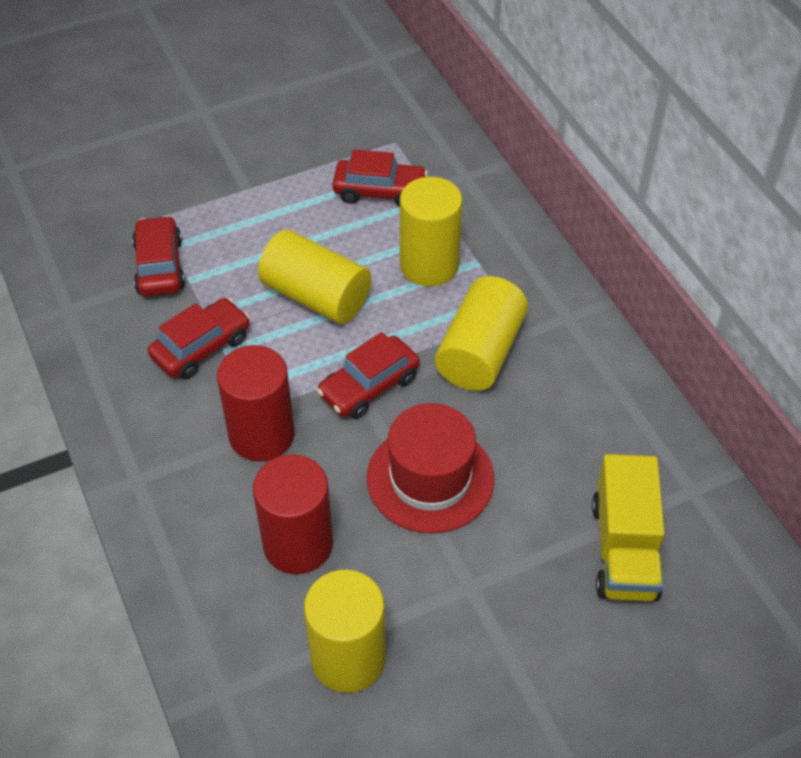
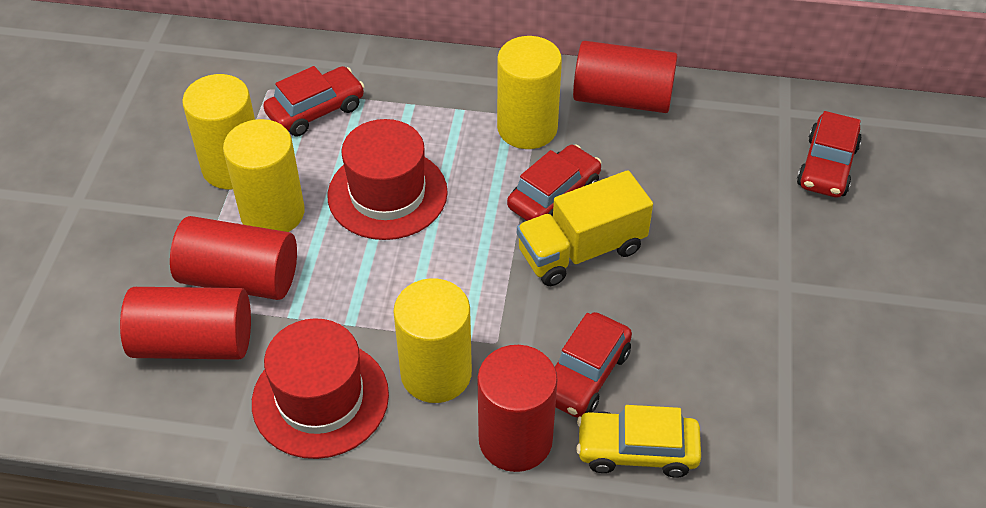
red cylinder: [217,345,295,462] [253,454,333,574] = 2 -> [120,287,251,360] [170,216,297,300] [477,345,557,472] [573,41,677,113] = 4
red hat: [367,403,494,534] = 1 -> [252,318,389,459] [328,119,448,240] = 2
yellow car: none = 0 -> [576,405,701,478] = 1

